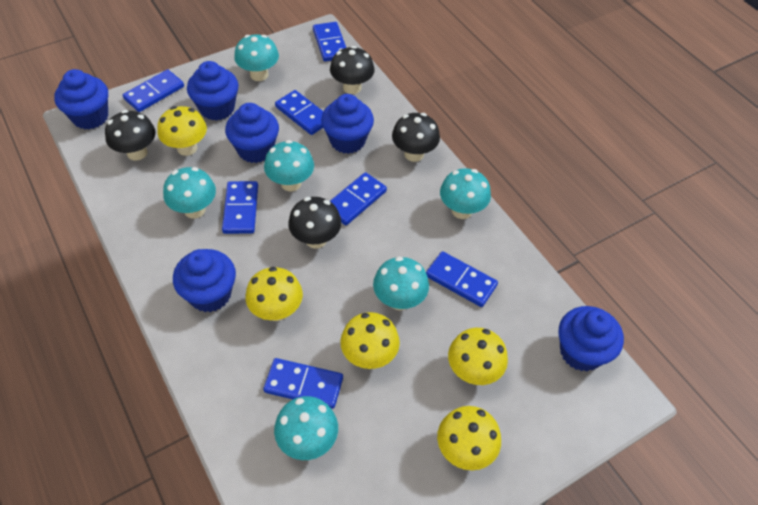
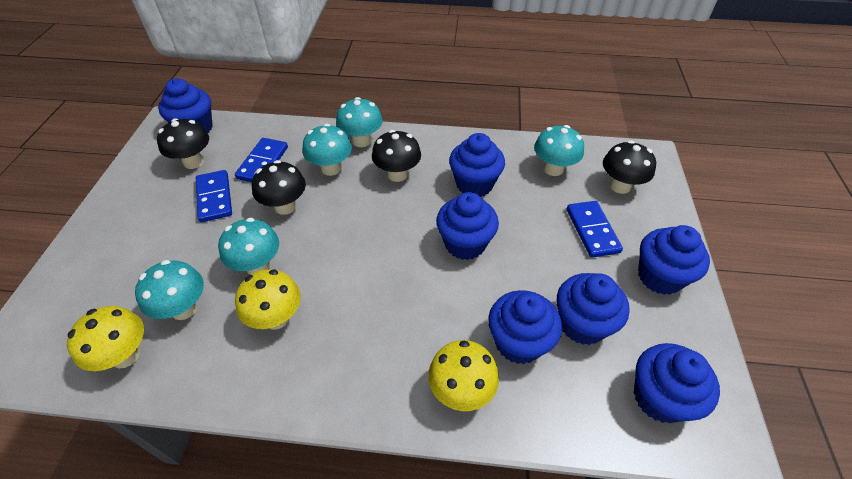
blue cupcake: [54,69,108,129] [173,249,236,312] [187,61,239,121] [225,103,279,163] [321,94,374,154] [559,306,624,371] = 6 -> [158,78,213,133] [436,192,499,260] [449,133,505,197] [488,290,562,364] [557,273,630,345] [634,343,720,423] [638,225,710,295] = 7
blue domino: [123,69,184,112] [222,181,258,234] [263,358,343,409] [275,90,323,135] [313,22,346,62] [330,172,387,225] [426,251,498,307] = 7 -> [196,170,232,222] [235,138,288,182] [567,201,623,258] = 3
turquoise mushroom: [163,167,216,218] [234,34,279,81] [264,140,314,191] [274,396,338,460] [373,257,429,311] [440,168,491,219] = 6 -> [135,260,204,320] [218,218,279,275] [303,124,352,176] [336,97,383,147] [534,125,584,176] = 5
yellow mushroom: [157,106,207,156] [245,267,303,321] [340,312,400,369] [437,406,501,470] [448,328,508,385] = 5 -> [67,306,144,371] [235,269,301,330] [428,340,499,411] = 3

